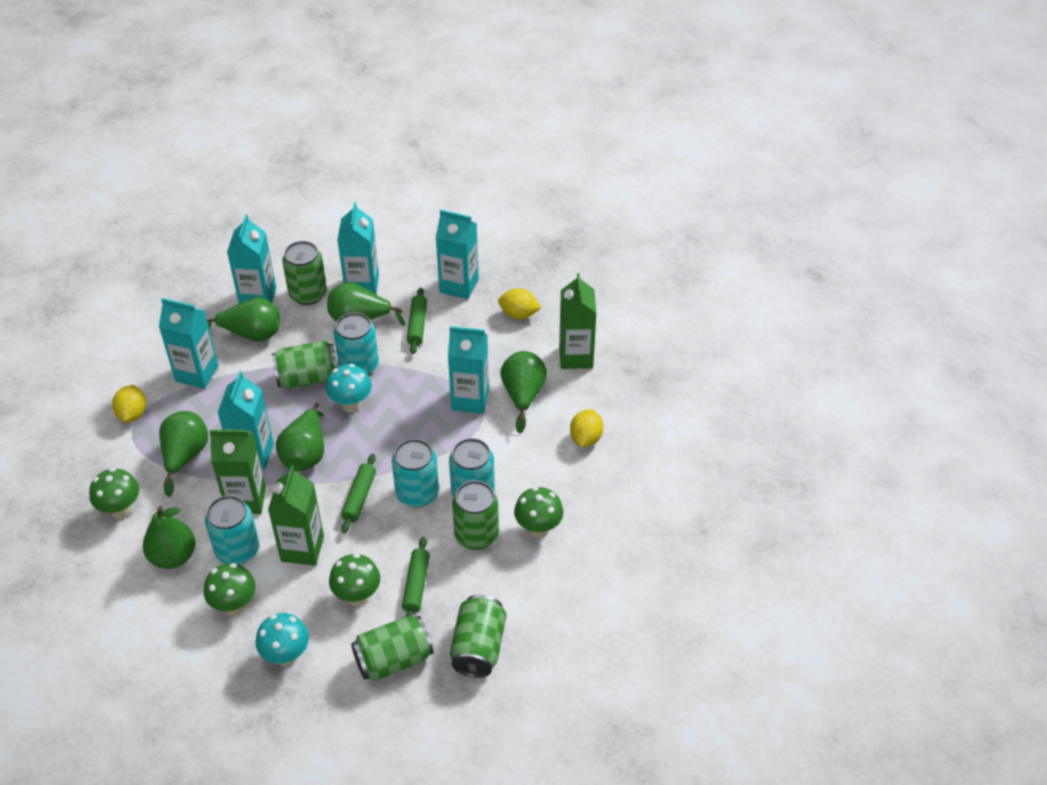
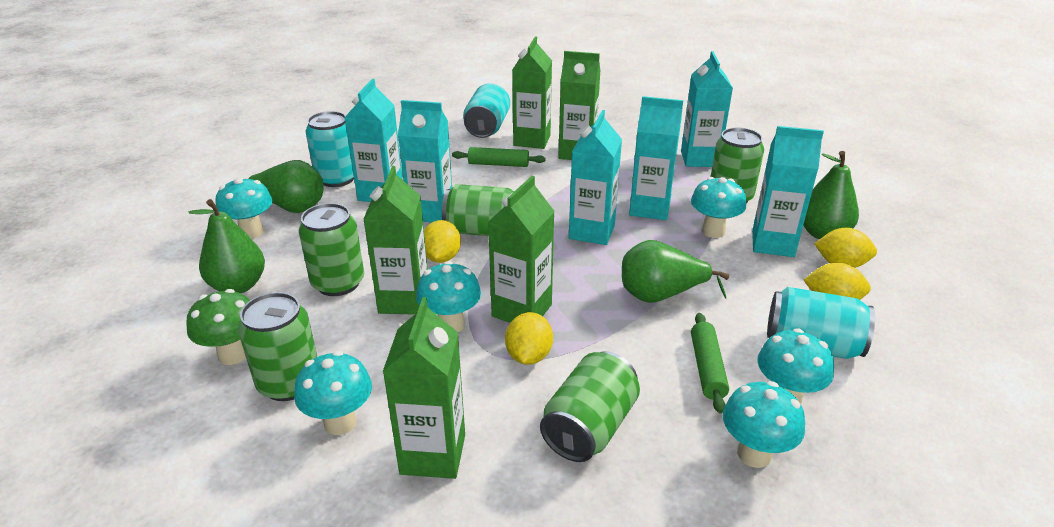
green carton: [209,430,266,514] [268,466,324,566] [559,273,596,369] = 3 -> [363,166,428,315] [383,297,465,479] [488,176,555,323] [512,37,552,149] [558,51,600,160] = 5
green mushroom: [89,468,139,519] [204,563,256,616] [329,553,380,606] [514,487,564,538] = 4 -> [186,289,250,365] = 1
green pear: [143,506,195,569] [159,411,208,497] [207,297,280,342] [276,403,324,471] [327,282,405,326] [501,351,547,434] = 6 -> [189,199,265,293] [248,160,324,213] [622,240,729,303] [803,151,859,239] = 4
green rolling pin: [341,454,376,533] [402,537,430,617] [407,288,427,354] = 3 -> [452,147,546,167] [691,313,729,413] = 2
turquoise can: [205,495,259,565] [334,312,379,375] [392,439,439,508] [449,438,495,497] = 4 -> [306,111,354,187] [463,83,510,138] [767,287,875,359] = 3
turquoise mushroom: [256,613,309,666] [326,364,372,413] = 2 -> [215,177,273,239] [294,351,372,435] [416,261,481,332] [691,177,746,238] [723,381,805,468] [757,328,834,404] = 6
yellow lemon: [112,385,146,423] [498,288,541,319] [570,409,603,447] = 3 -> [424,220,461,263] [505,312,553,365] [804,263,871,300] [814,228,877,268] = 4

